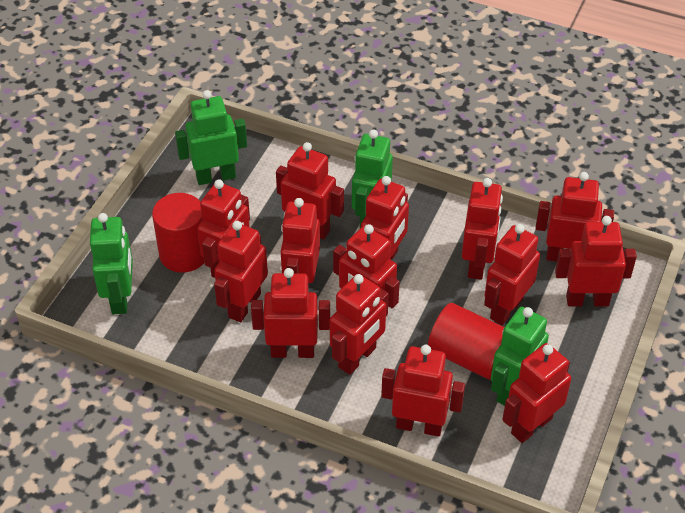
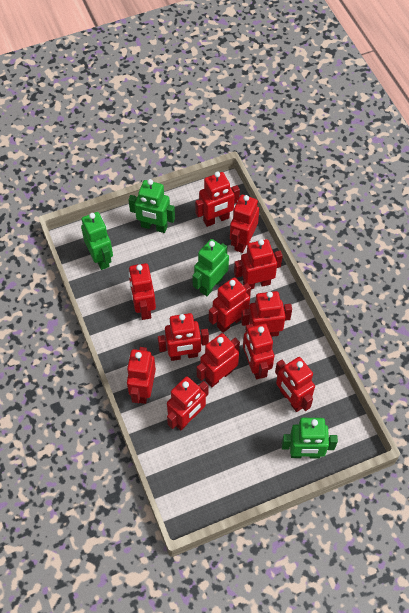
red cylinder: [152,193,204,273] [428,303,504,380] = 2 -> none = 0
red robot: [197,179,250,278] [214,221,268,322] [251,268,330,358] [276,142,344,240] [281,198,320,283] [330,274,389,375] [333,224,400,308] [361,176,409,260] [381,344,465,437] [462,178,503,280] [484,224,540,325] [502,343,571,443] [536,172,614,261] [555,216,637,306] = 14 -> [127,347,156,404] [129,263,156,320] [158,313,209,361] [167,376,208,430] [195,171,240,227] [197,333,240,387] [209,277,251,333] [230,195,259,253] [234,239,283,289] [241,291,292,337] [243,324,274,379] [275,357,315,412] = 12

